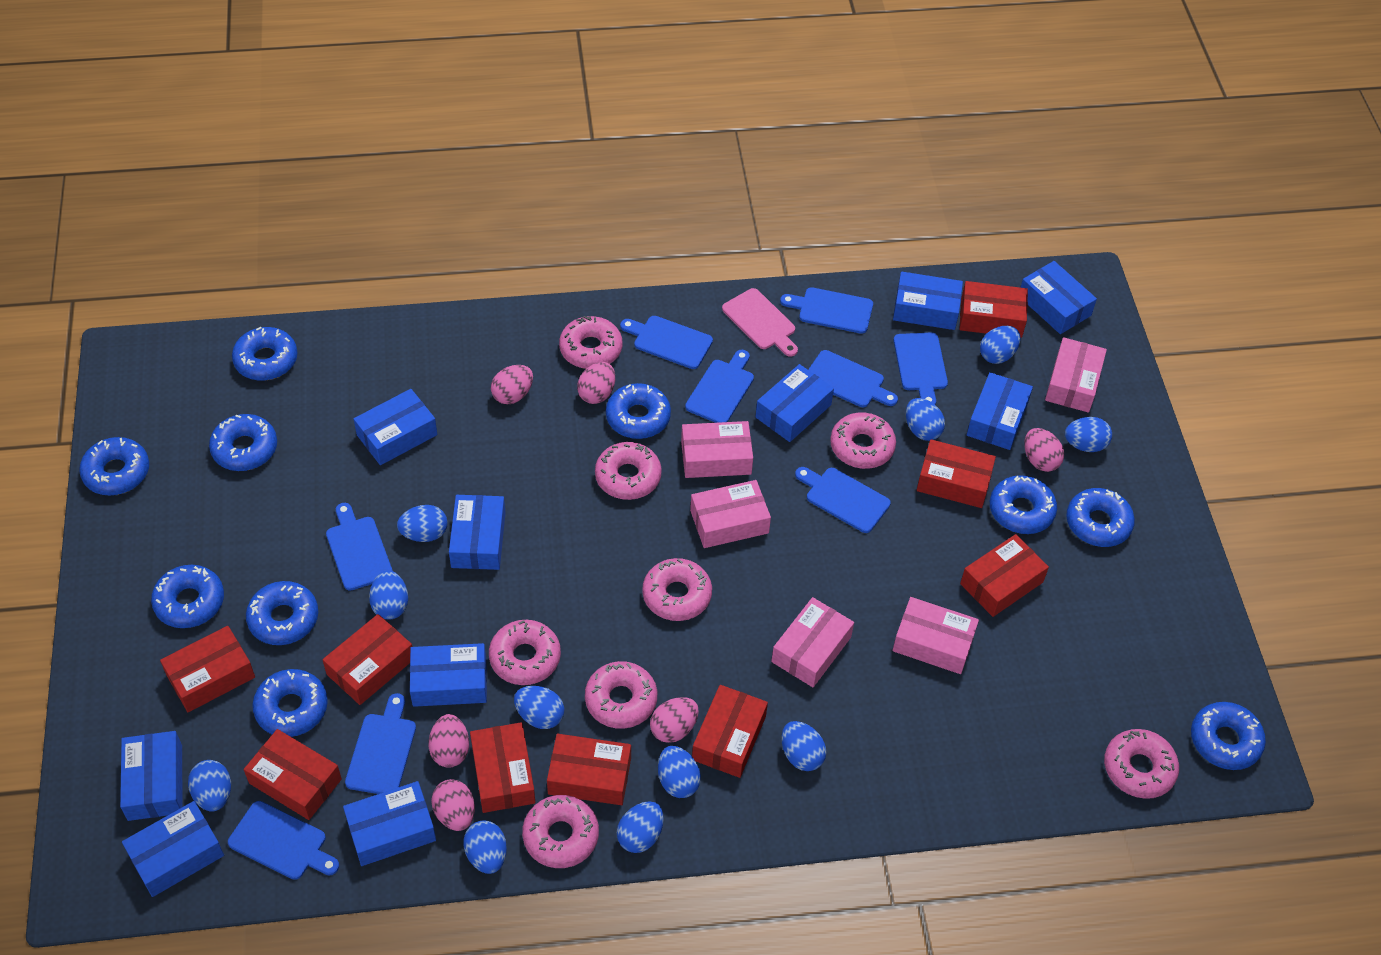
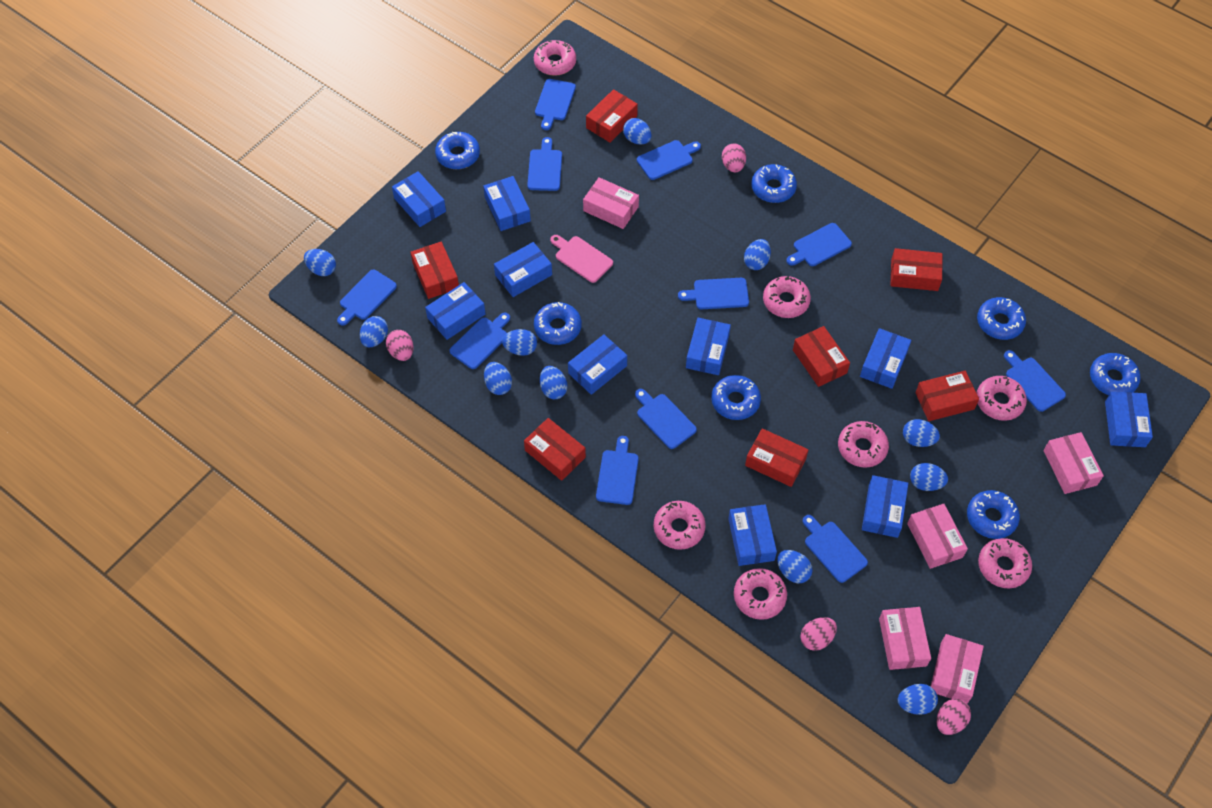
blue cutting board: [228,801,339,880] [326,503,393,591] [345,693,416,794] [620,316,713,369] [685,350,754,423] [780,287,873,334] [795,467,891,533] [808,350,898,407] [893,333,948,405] = 9 -> [337,269,397,326] [449,313,510,369] [527,137,562,191] [535,79,576,130] [596,436,639,505] [635,389,697,449] [637,140,701,180] [678,278,749,309] [786,223,852,266] [802,515,868,583] [1004,350,1066,412] = 11
blue donut: [79,437,149,496] [151,565,224,628] [209,414,277,471] [232,327,298,381] [246,581,318,645] [252,669,328,737] [606,383,671,439] [990,475,1057,534] [1066,488,1135,547] [1191,702,1266,770] = 10 -> [435,132,480,169] [534,302,582,345] [711,375,761,420] [752,164,797,203] [967,490,1020,539] [977,297,1026,340] [1090,353,1141,395] = 7
pink donut: [489,620,561,685] [522,795,599,868] [559,316,622,369] [585,661,657,729] [595,442,662,500] [642,558,712,621] [830,412,896,469] [1104,729,1179,799] = 8 -> [534,40,576,76] [654,501,706,550] [734,568,787,620] [763,276,811,318] [838,421,889,468] [977,376,1027,421] [978,538,1032,588] = 7
pink egg: [429,714,469,768] [431,779,475,831] [491,365,533,404] [577,362,615,404] [650,697,699,743] [1025,428,1064,472] = 6 -> [386,330,414,361] [722,143,746,172] [800,617,837,651] [937,699,971,735] = 4
red box: [160,626,255,712] [244,729,342,820] [323,614,412,705] [470,722,535,813] [547,734,631,805] [692,685,768,778] [917,439,996,508] [959,281,1028,338] [960,534,1049,617] = 9 -> [410,242,459,299] [524,418,586,481] [586,89,638,143] [745,428,808,487] [793,326,850,387] [890,248,943,291] [915,371,979,421] = 7

